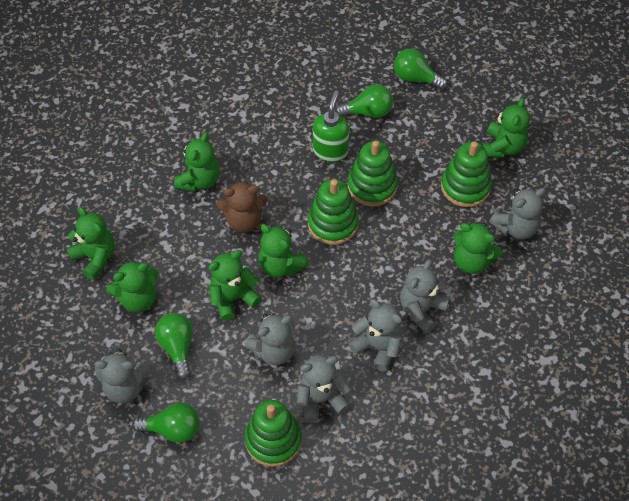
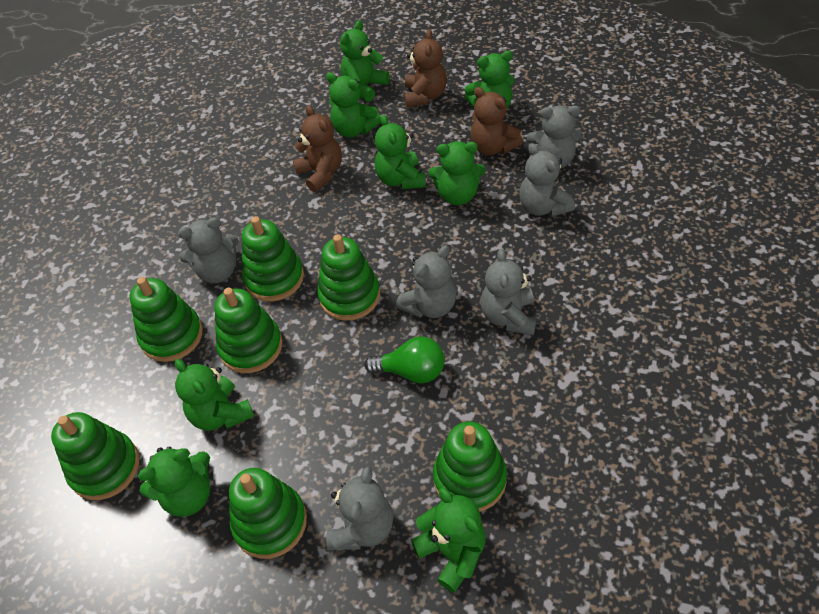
brown teddy bear: [217,180,268,233] = 1 -> [293,105,342,192] [404,29,447,107] [470,87,523,155] = 3
green light bulb: [132,403,200,443] [155,313,193,380] [335,84,393,118] [394,49,447,90] = 4 -> [364,337,445,383] = 1
green soap dispenser: [313,90,349,162] = 1 -> none = 0
green stacking toy: [245,400,302,467] [308,179,359,245] [348,141,398,206] [441,141,492,207] = 4 -> [51,412,139,500] [130,277,203,362] [214,288,283,373] [229,468,307,559] [242,216,304,301] [317,234,380,321] [433,421,507,512] = 7
green teddy bear: [66,207,115,280] [107,260,158,312] [174,132,220,191] [209,250,262,321] [259,224,309,278] [454,222,503,274] [483,97,530,158] = 7 -> [138,446,210,517] [175,359,254,431] [326,73,381,137] [340,20,390,102] [375,114,426,189] [411,487,486,593] [428,141,486,205] [464,50,514,108] = 8

